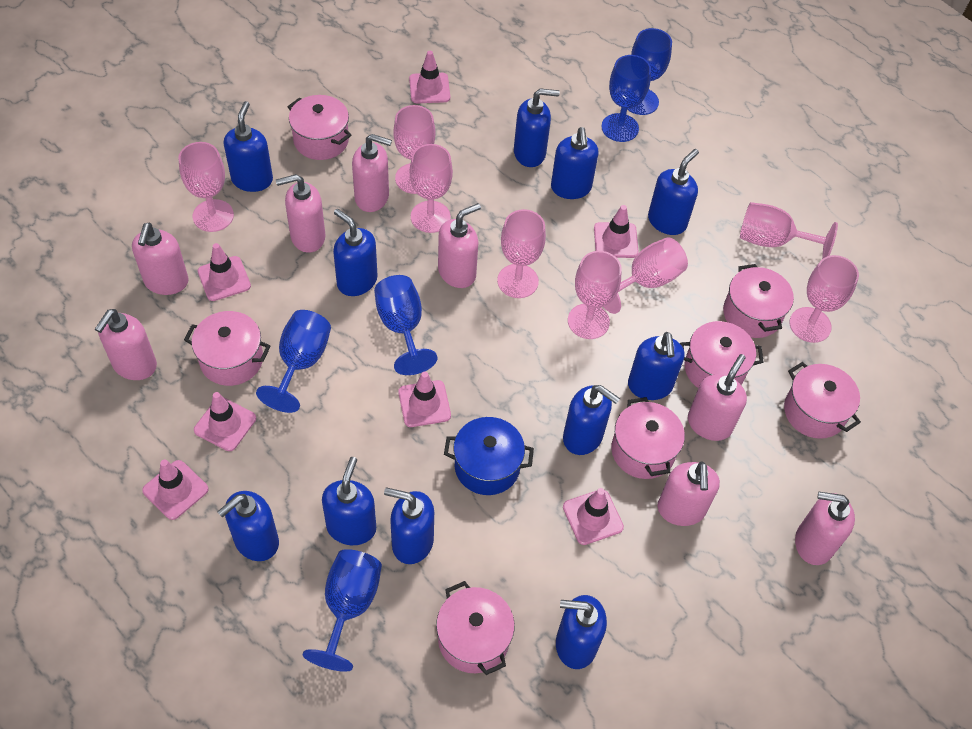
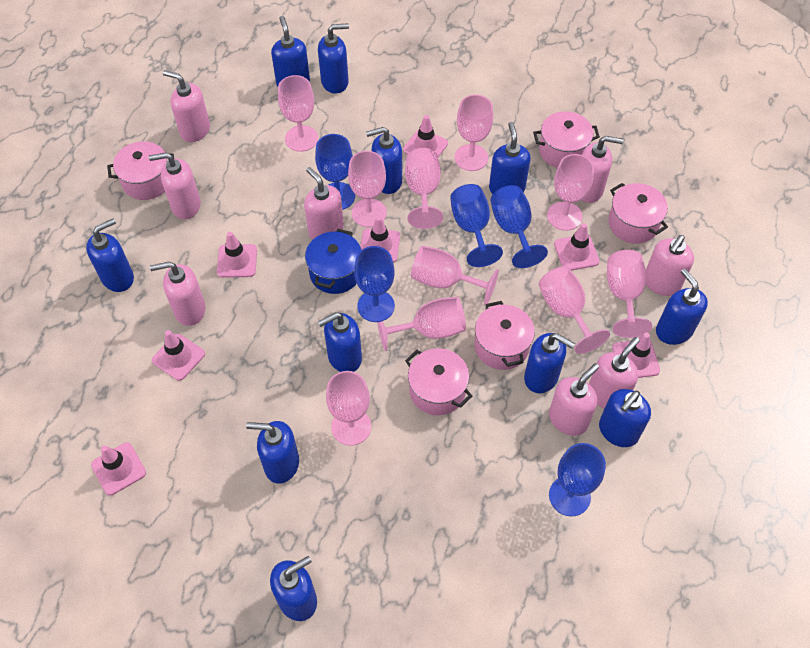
pink goblet: [179,142,234,232] [393,105,435,194] [410,144,453,233] [497,209,546,298] [568,251,622,339] [604,237,688,314] [740,202,838,259] [789,255,859,343] = 8 -> [278,75,318,152] [326,371,371,446] [348,151,387,227] [376,297,466,351] [405,148,443,229] [411,246,499,305] [455,94,493,171] [539,266,610,354] [547,154,594,231] [607,250,652,338] = 10
pink pot: [184,311,270,386] [287,95,351,160] [436,581,515,675] [611,397,685,479] [680,321,764,388] [723,264,794,338] [784,362,861,439] = 7 -> [107,141,174,200] [405,348,472,415] [475,301,535,370] [533,111,600,168] [608,183,668,244] = 5

